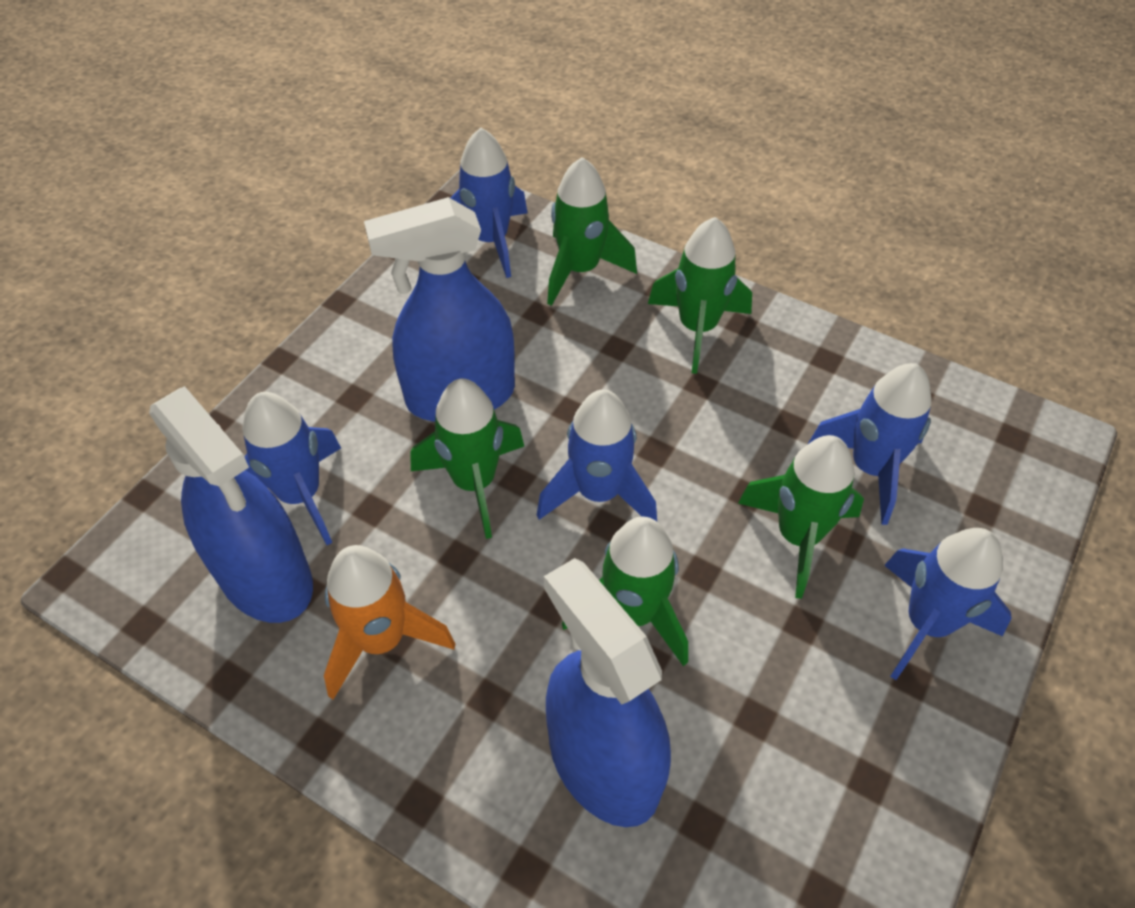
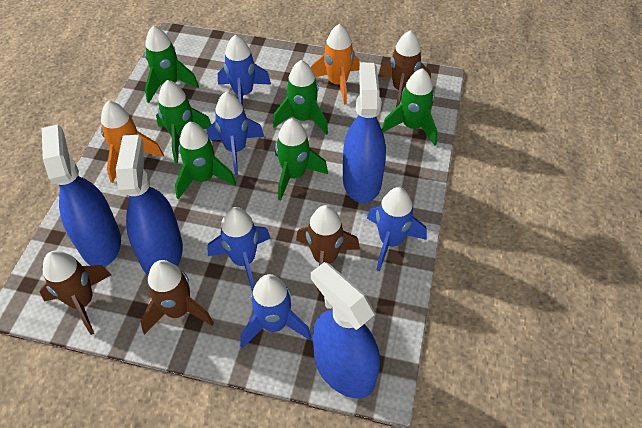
blue spray bottle: [149,386,313,623] [364,197,515,422] [544,558,671,827] = 3 -> [42,124,121,266] [116,135,183,275] [311,262,380,399] [343,63,386,203] = 4
brown rocket: none = 0 -> [40,251,111,335] [141,260,214,335] [296,205,360,291] [379,30,431,107] = 4
green rocket: [411,378,524,539] [547,157,637,306] [562,517,688,666] [648,217,752,374] [738,435,864,599] = 5 -> [145,25,199,103] [156,80,212,163] [175,122,236,200] [273,60,328,135] [275,118,328,200] [382,68,438,146] = 6
orange rocket: [324,545,455,699] = 1 -> [101,101,164,183] [311,24,360,105] = 2

